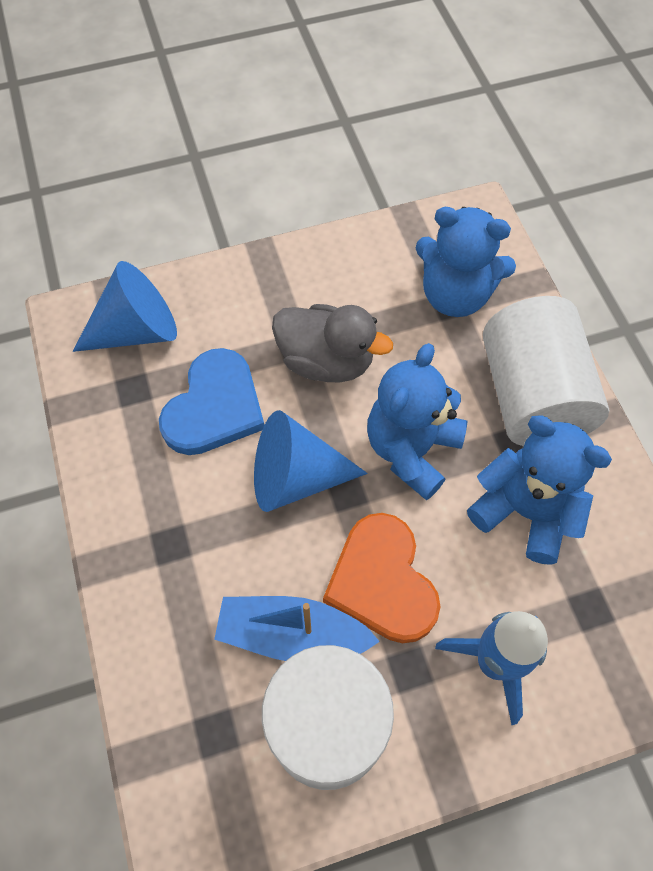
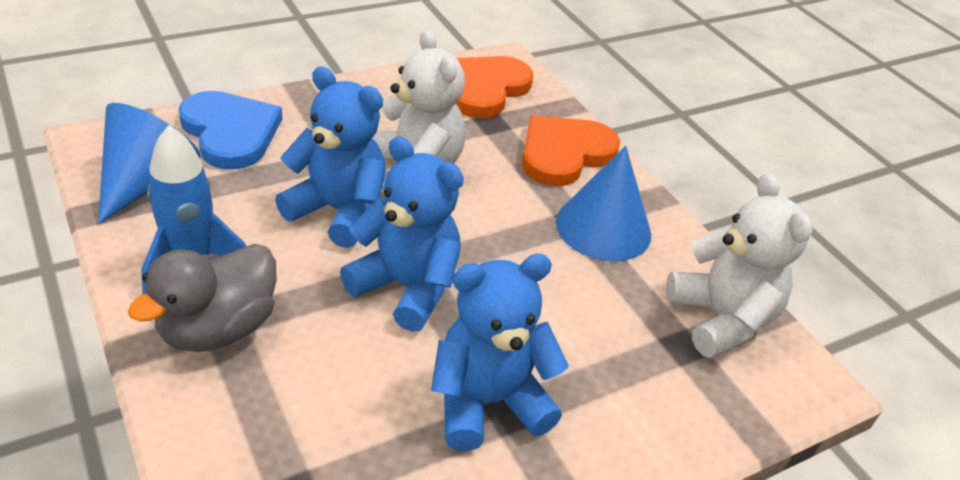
blue boat: [214,596,380,661] = 1 -> none = 0
orange heart: [323,513,441,643] = 1 -> [455,56,533,118] [522,116,620,186] = 2
white cylinder: [262,645,394,790] [483,296,609,446] = 2 -> none = 0
white teddy bear: none = 0 -> [373,29,465,183] [666,173,813,358] = 2

